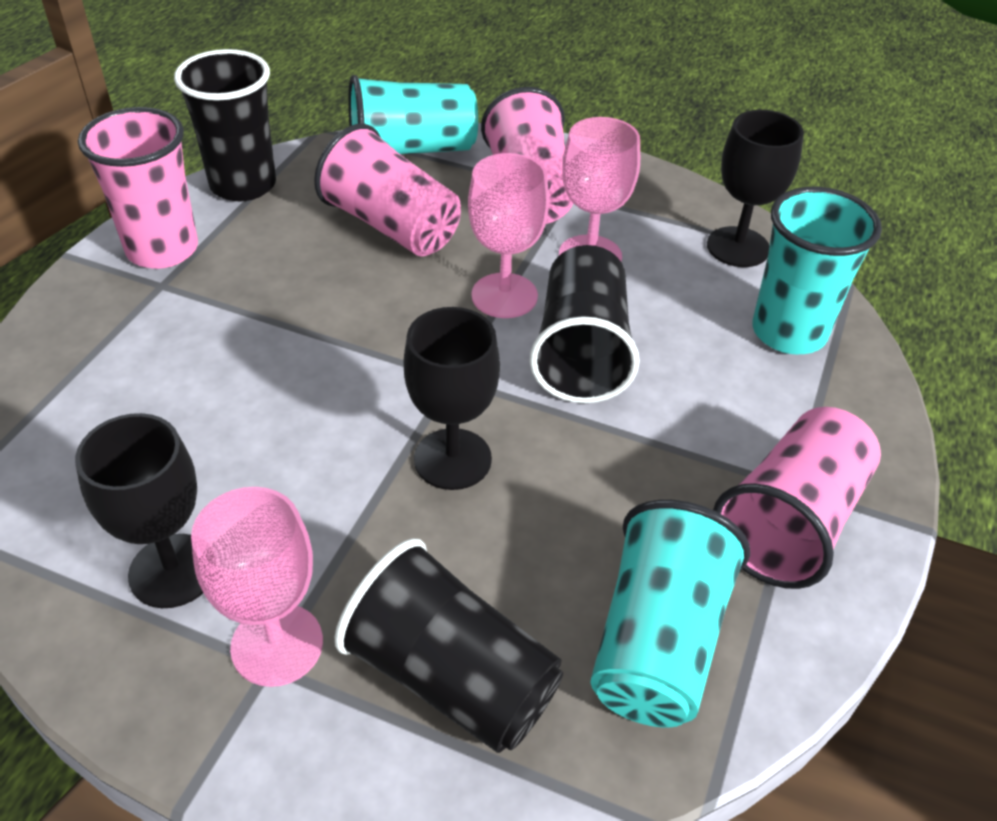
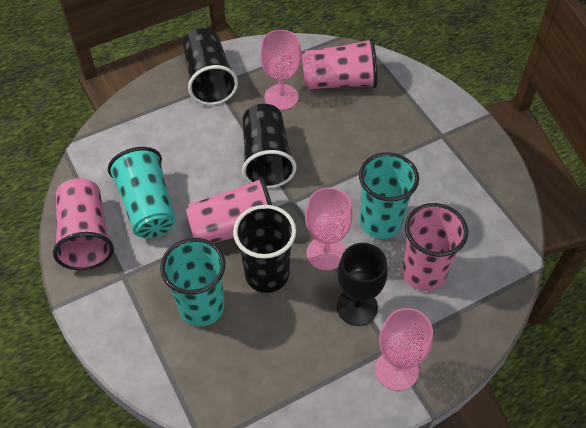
black goblet: [75,413,203,608] [403,307,500,490] [707,110,804,267] = 3 -> [337,243,388,326] = 1

